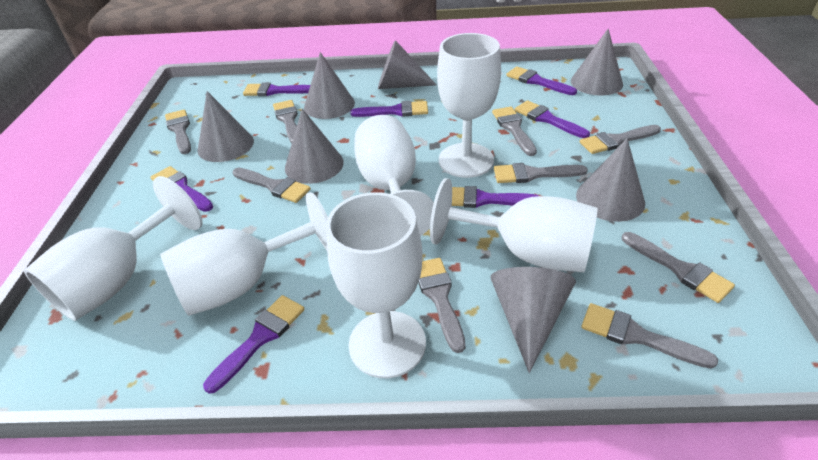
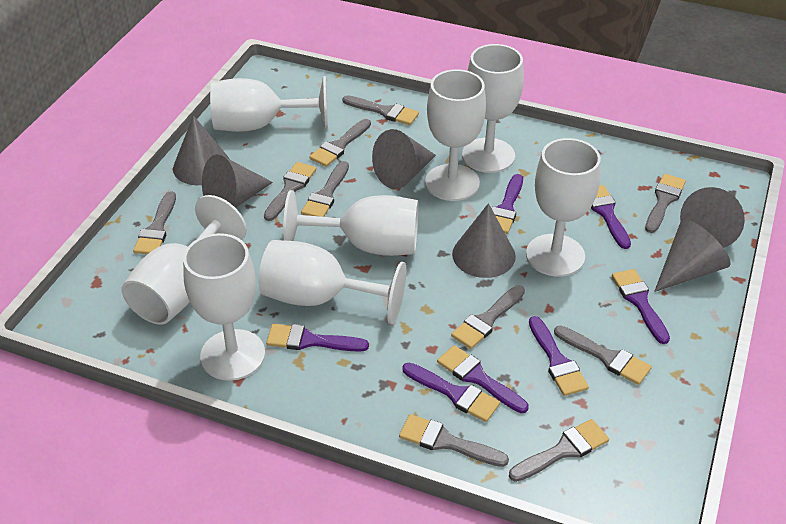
grey brush: [165,110,191,154] [233,168,311,203] [273,100,298,143] [418,258,465,353] [492,107,537,156] [494,163,588,183] [580,125,661,154] [581,303,718,369] [622,232,735,303] = 9 -> [133,191,176,254] [264,162,316,221] [301,161,349,217] [309,119,371,167] [343,95,419,125] [399,414,509,467] [451,286,525,349] [509,419,609,482] [554,326,652,385] [645,174,686,233] = 10
grey cone: [198,91,254,162] [285,109,344,184] [304,52,355,119] [378,40,437,89] [490,267,576,373] [571,29,623,96] [576,138,645,222] = 7 -> [173,115,229,185] [202,154,273,208] [372,129,436,189] [452,203,516,278] [654,219,731,292] [680,187,745,248] = 6
white goblet: [24,176,202,321] [160,192,328,316] [326,192,426,378] [355,115,434,236] [430,178,598,272] [437,33,501,178] = 6 -> [122,195,247,325] [183,233,265,381] [210,76,328,132] [259,240,406,324] [283,190,418,256] [425,69,486,201] [462,44,524,173] [526,138,601,277] = 8

